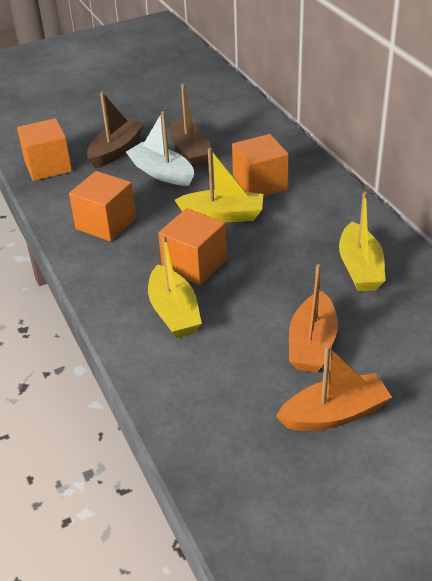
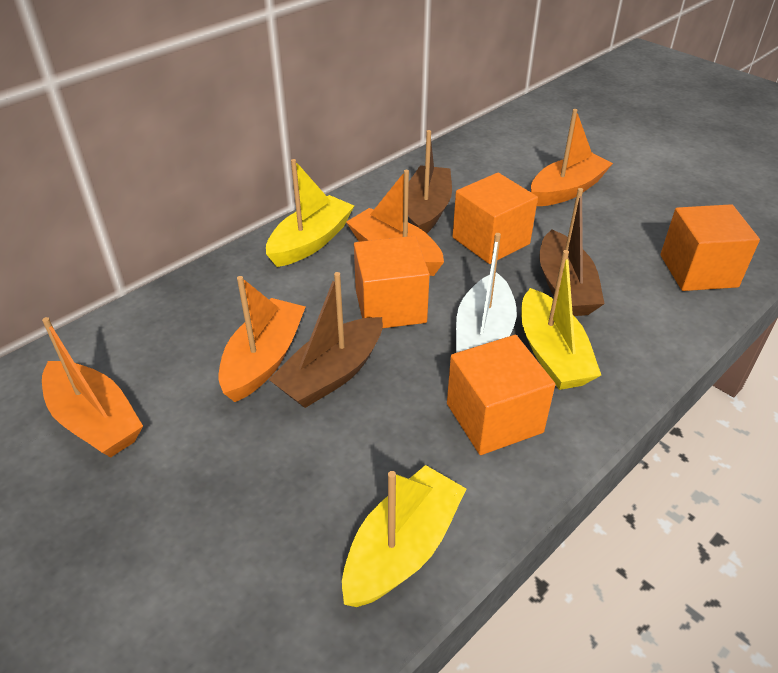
brown boat: [87,92,145,168] [169,84,213,167] = 2 -> [268,272,383,408] [408,130,452,234] [539,188,605,316] = 3
orange boat: [276,345,392,431] [289,264,338,373] = 2 -> [42,317,143,457] [219,276,306,402] [346,170,444,276] [531,109,613,206] = 4

